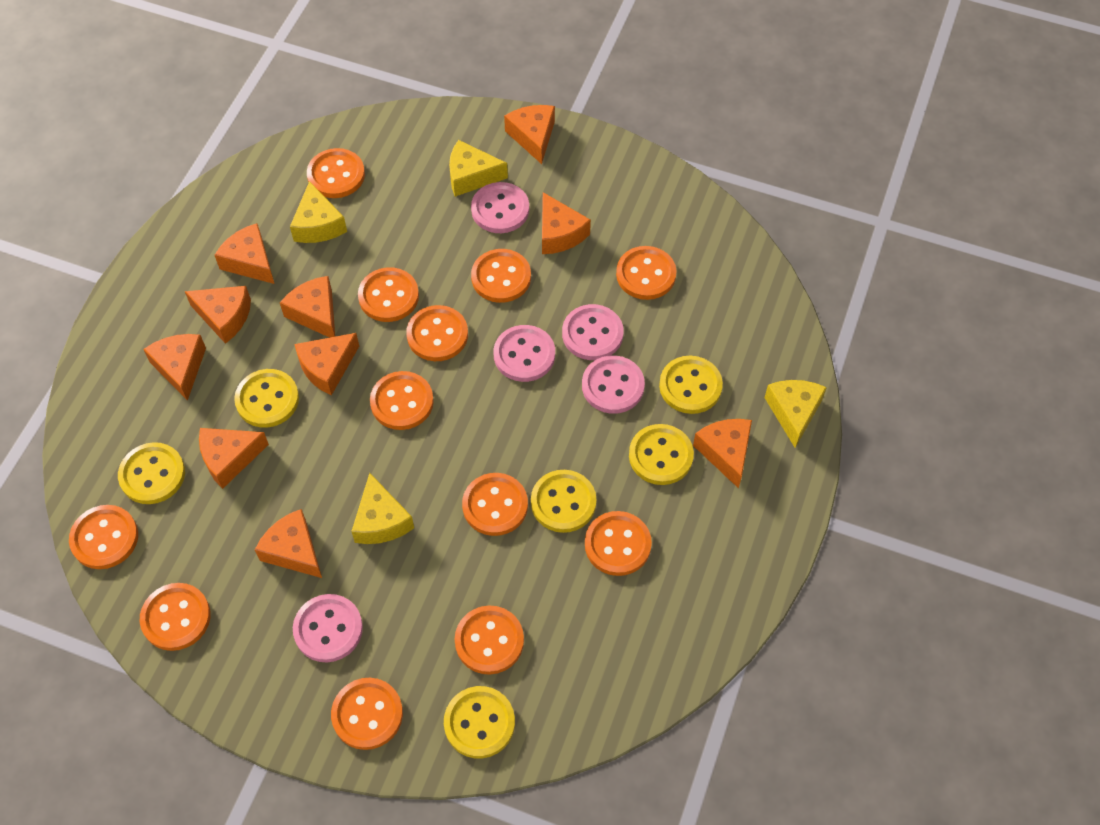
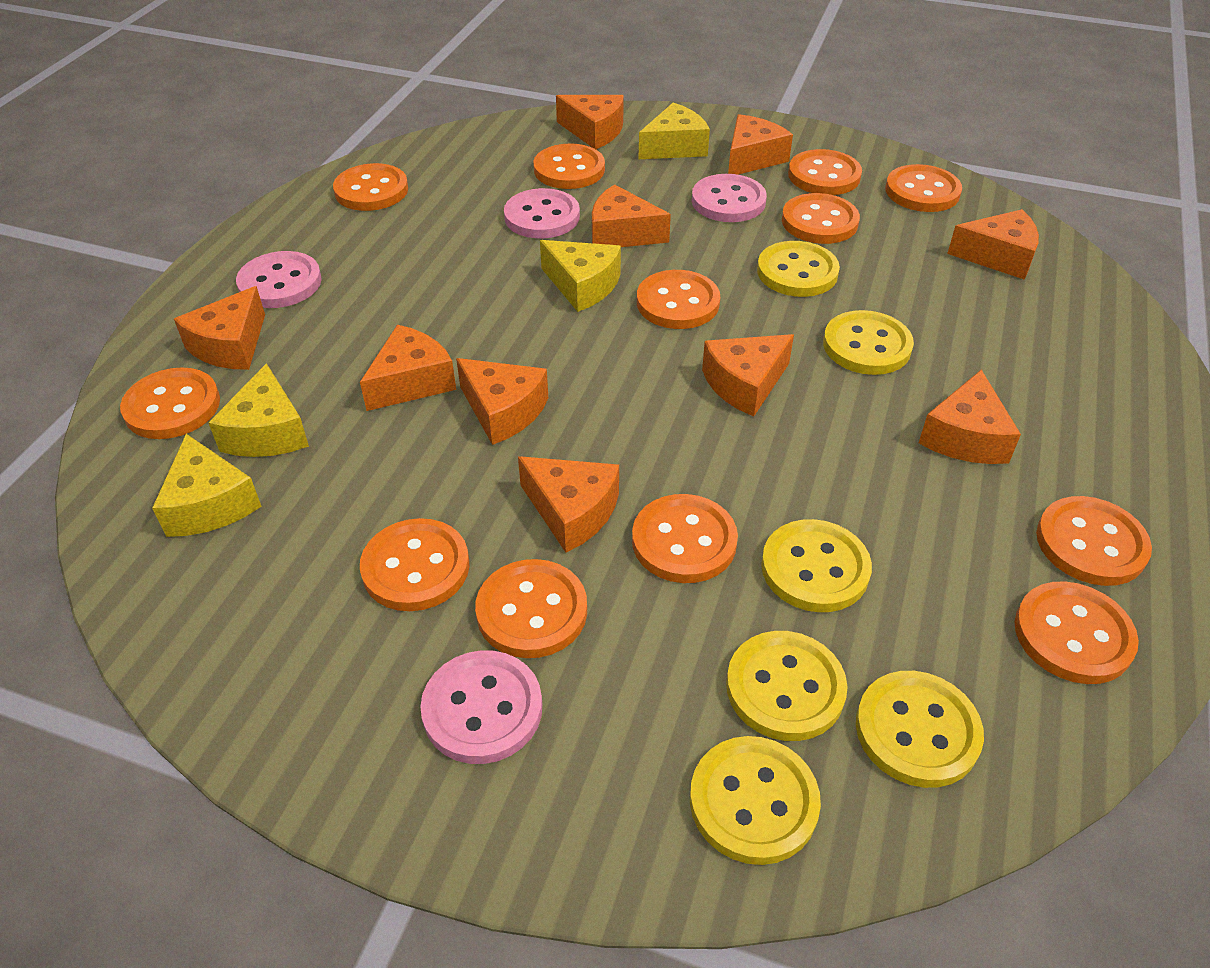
pink button: [293,594,363,662] [471,182,529,233] [494,325,555,382] [562,304,624,360] [582,355,645,414] = 5 -> [236,251,322,308] [420,650,542,764] [504,188,580,238] [692,174,767,222] = 4

